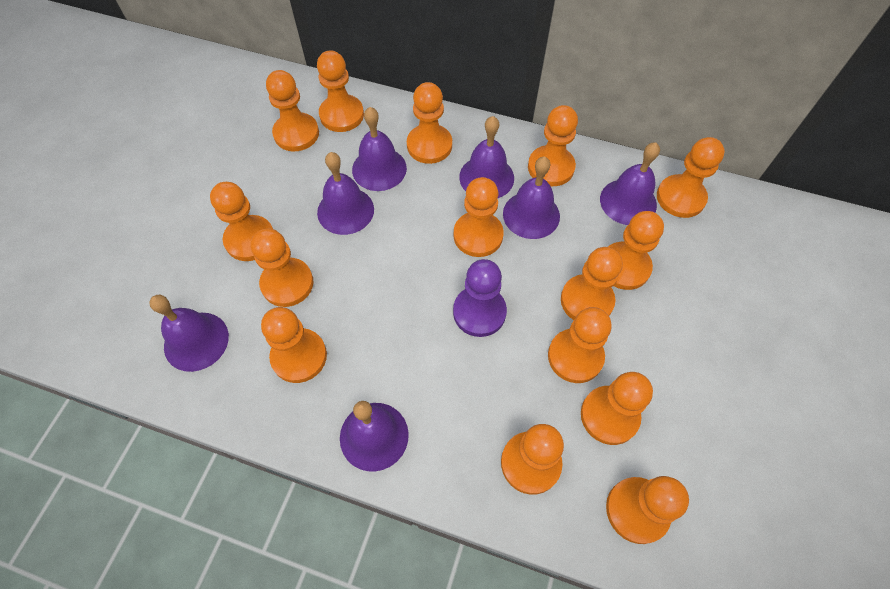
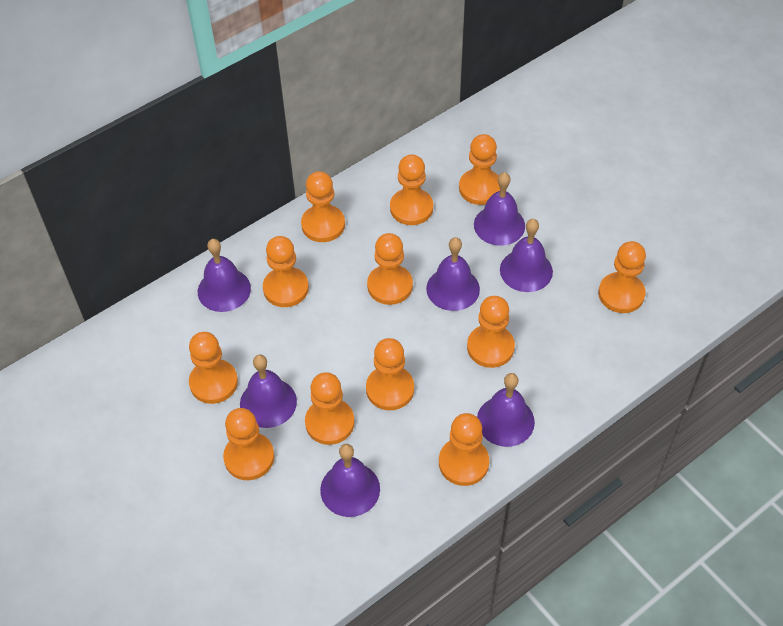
orange pawn: [210,182,273,261] [250,228,314,307] [261,307,327,383] [266,70,319,151] [317,50,364,132] [407,82,452,164] [454,177,504,257] [501,424,564,495] [528,105,578,186] [548,307,612,383] [561,247,623,320] [581,372,653,445] [606,476,689,544] [608,211,664,290] [657,137,725,218] = 15 -> [189,332,238,404] [223,408,274,480] [263,236,309,307] [301,171,345,242] [305,372,355,445] [366,338,414,410] [367,233,413,305] [390,154,433,225] [439,413,489,486] [459,134,500,205] [467,296,515,368] [598,241,646,313] = 12
purple pawn: [453,259,507,337] = 1 -> none = 0

